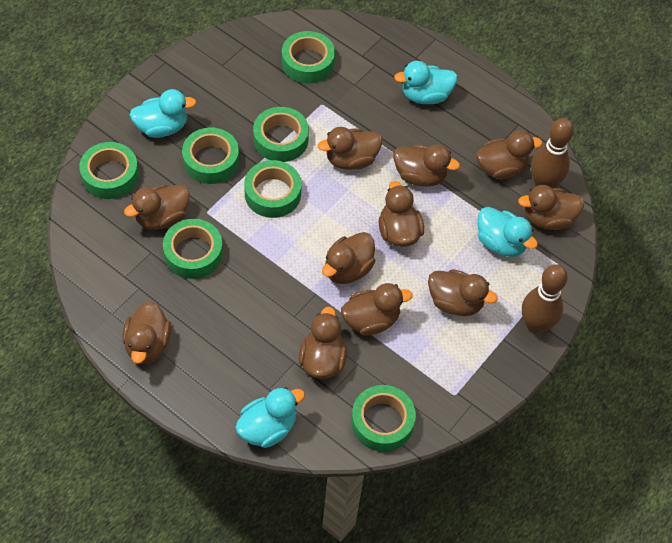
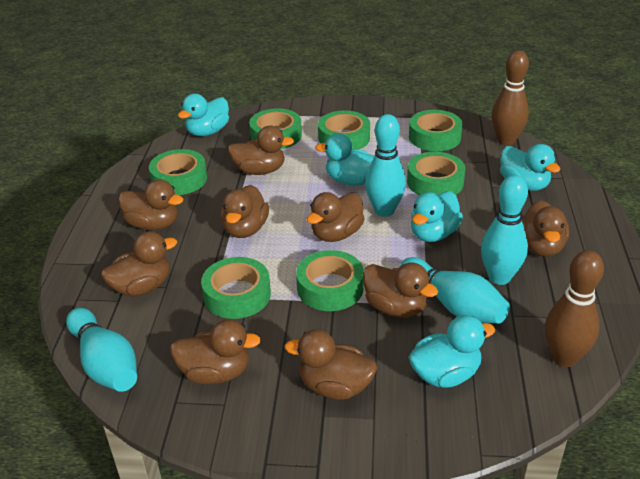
brown duck: [122,301,171,364] [124,185,190,230] [299,306,347,379] [318,127,382,170] [322,232,376,284] [341,283,413,335] [379,181,424,247] [393,144,460,186] [428,269,498,316] [476,130,542,179] [518,185,584,230] = 11 -> [101,231,177,297] [118,179,184,230] [170,319,261,384] [220,185,269,238] [228,126,294,175] [284,329,377,400] [307,192,365,242] [363,262,438,318] [522,200,569,257] = 9
turquoise bowling pin: none = 0 -> [66,308,137,392] [365,114,406,217] [400,257,510,324] [481,175,528,285] = 4
turquoise duck: [130,89,196,138] [235,387,305,448] [394,61,457,104] [477,207,538,257] = 4 -> [178,94,229,136] [315,133,374,186] [409,315,495,388] [411,191,463,242] [500,144,561,191] = 5

